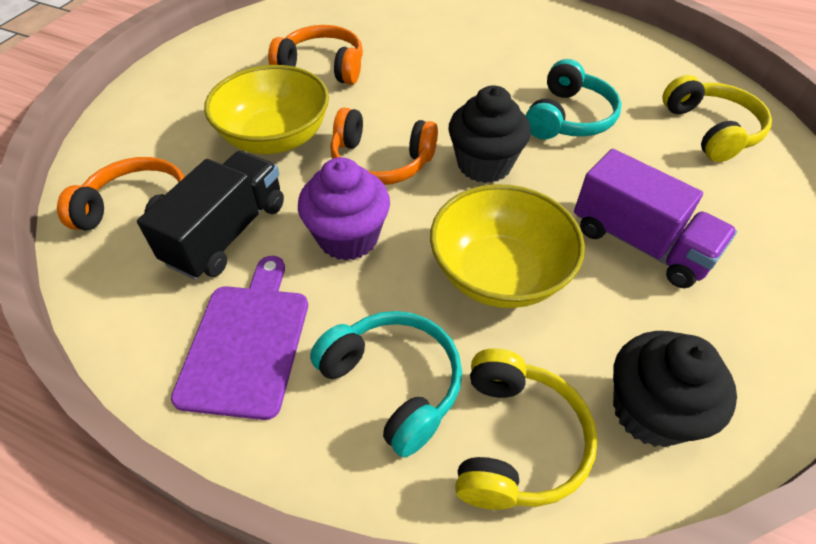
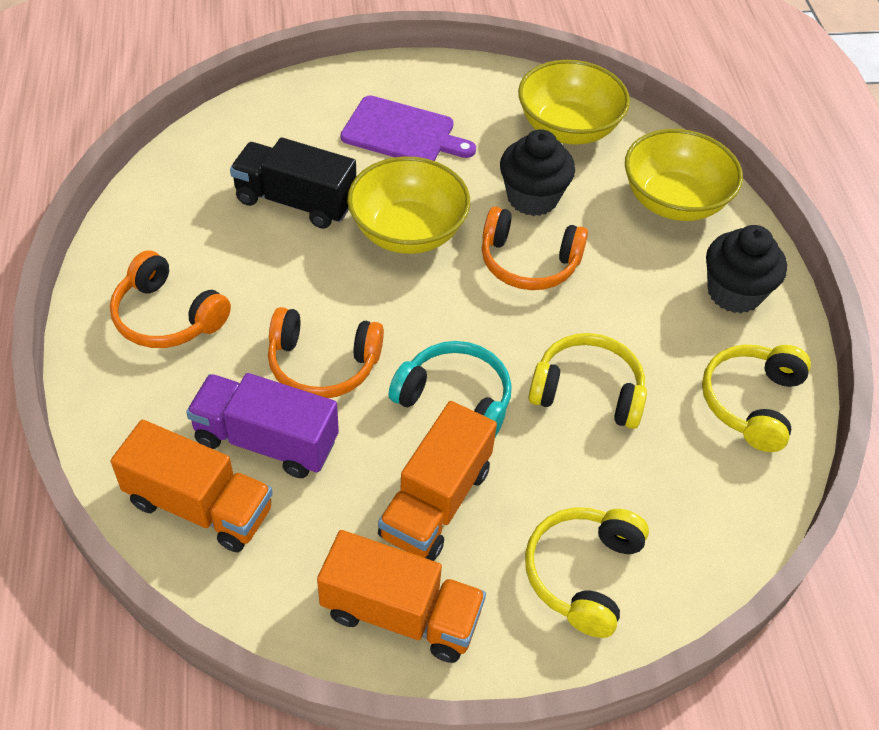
orange truck: none = 0 -> [111,420,273,552] [317,530,486,663] [378,401,497,561] = 3
purple cupcake: [298,157,390,261] = 1 -> none = 0
turquoise headphones: [310,311,462,458] [525,59,622,139] = 2 -> [388,341,512,437] = 1
yellow bowl: [204,65,329,154] [430,184,585,308] = 2 -> [347,156,470,254] [518,60,630,145] [625,129,743,221] = 3
yellow headphones: [455,348,598,510] [663,75,772,162] = 2 -> [525,507,649,638] [528,333,647,429] [702,345,811,452] = 3

